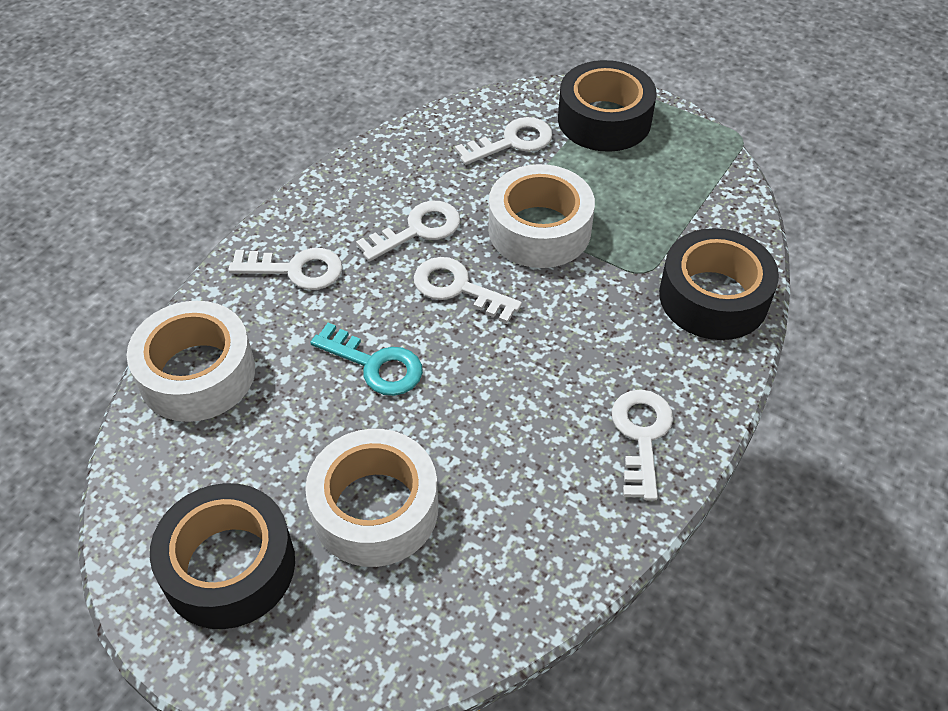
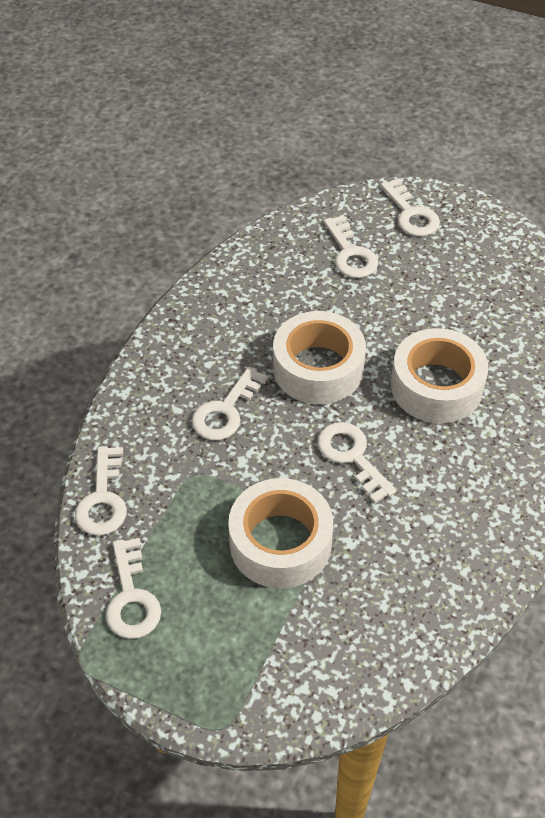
black tape: [150,483,295,629] [558,60,657,152] [659,228,779,340] = 3 -> none = 0
turquoise key: [310,323,423,396] = 1 -> none = 0
white key: [228,248,342,290] [356,201,461,261] [414,257,522,324] [455,117,553,165] [611,389,673,501] = 5 -> [75,446,127,536] [106,538,161,639] [192,367,268,440] [318,422,397,503] [324,215,378,278] [380,178,440,236] = 6

